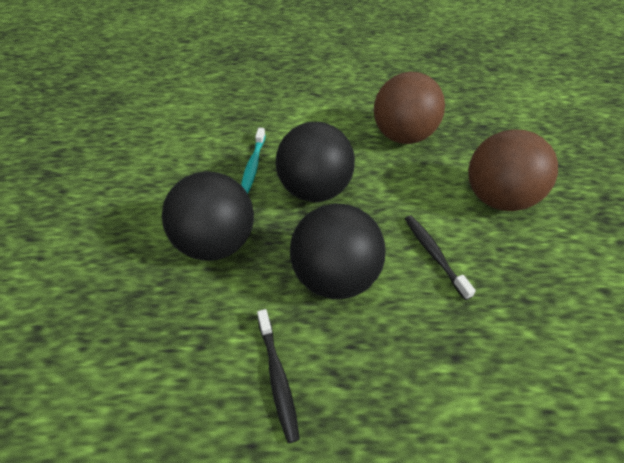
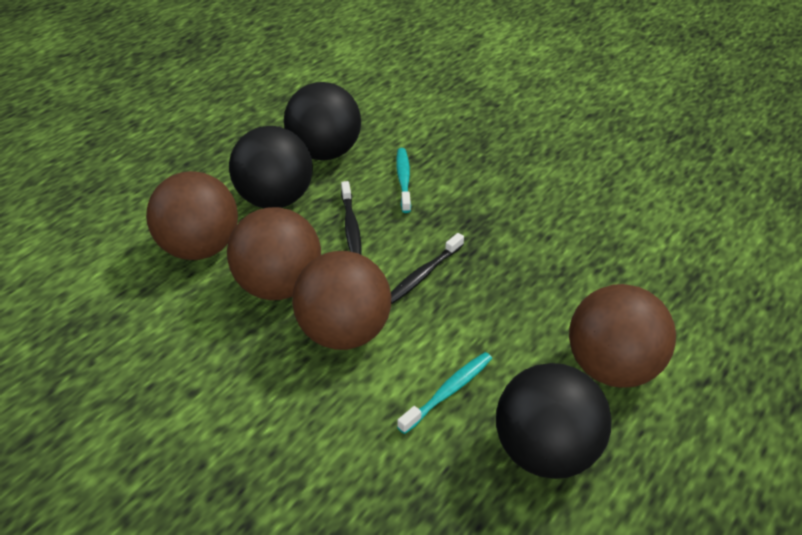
brown ball: [374,72,445,144] [468,129,558,211] = 2 -> [146,171,238,260] [227,207,321,300] [292,251,391,350] [569,284,676,388] = 4
turquoise toothbrush: [241,128,266,194] = 1 -> [396,148,411,213] [397,352,492,434] = 2

